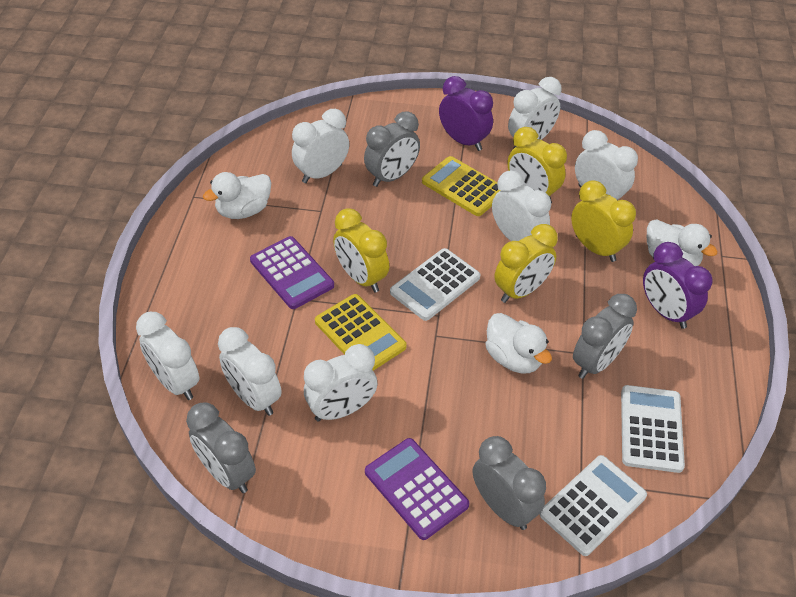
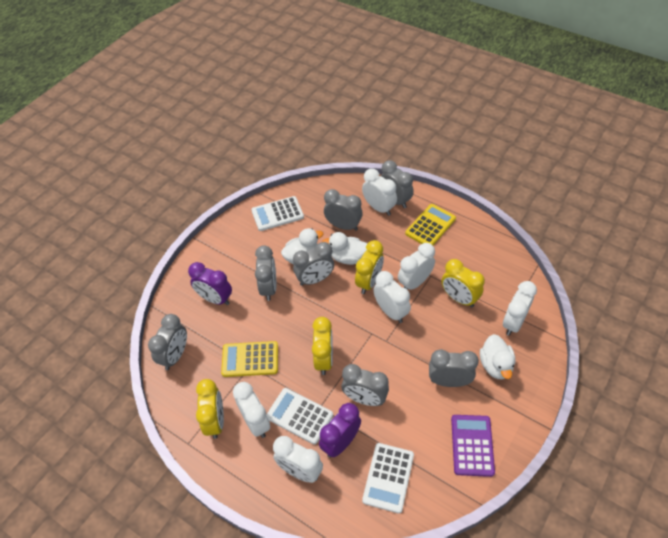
grey clock: [186,402,256,493] [364,111,420,187] [473,436,546,530] [573,294,637,379] = 4 -> [148,314,187,370] [255,245,276,301] [293,242,334,286] [324,189,363,231] [342,364,389,406] [381,160,414,208] [429,349,479,387] = 7
purple calculator: [250,236,334,309] [365,438,469,540] = 2 -> [451,415,495,477] = 1
white clock: [136,312,199,400] [218,327,282,416] [292,109,349,183] [304,344,377,421] [492,171,551,241] [508,77,562,148] [575,130,638,200] = 7 -> [233,382,270,438] [273,436,323,483] [362,169,397,216] [373,271,411,323] [398,243,435,290] [503,281,537,336] = 6

